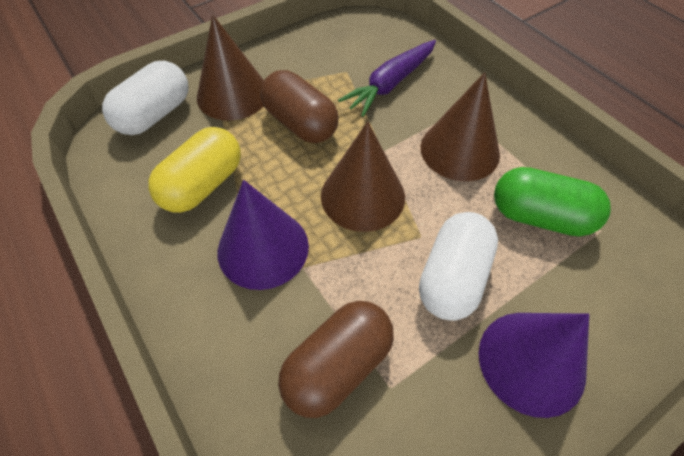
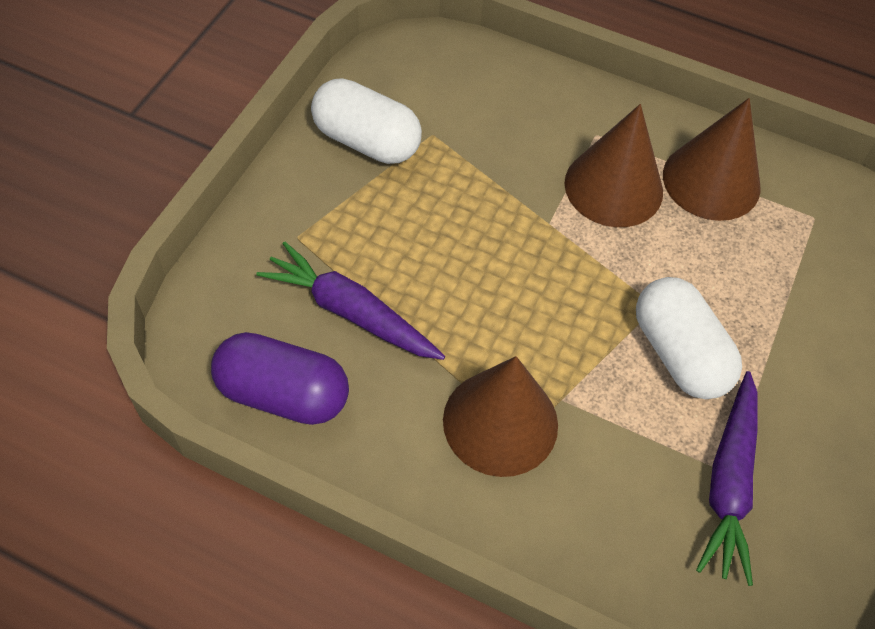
brown capsule: [260,70,339,143] [278,301,394,418] = 2 -> none = 0
green capsule: [494,167,611,237] = 1 -> none = 0
purple capsule: none = 0 -> [211,332,349,425] = 1
purple carrot: [338,40,436,117] = 1 -> [256,241,445,360] [696,371,758,586] = 2
purple cone: [218,180,309,290] [479,313,589,418] = 2 -> none = 0
yellow capsule: [149,127,241,213] = 1 -> none = 0

